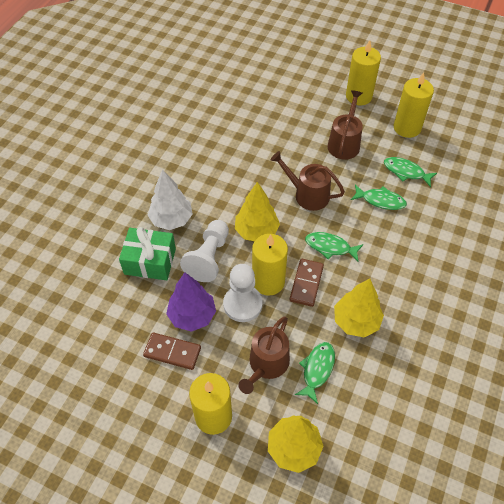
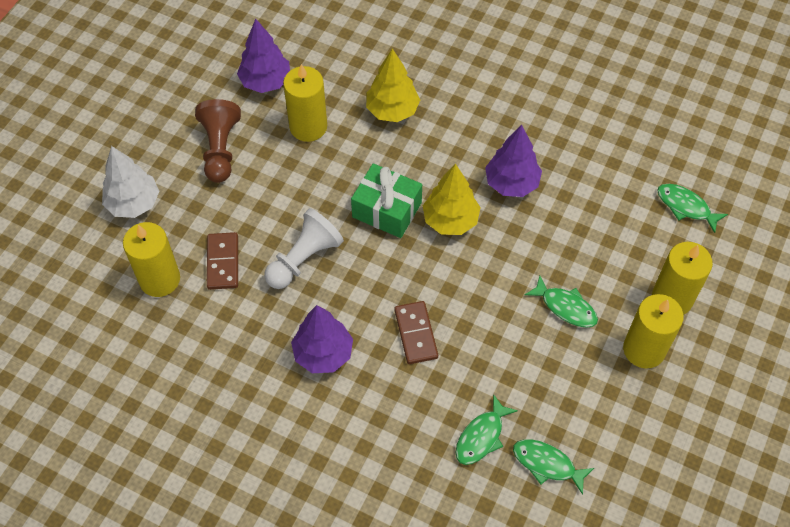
brown pawn: none = 0 -> [195,99,241,183] = 1
brown watering can: [238,316,290,394] [271,151,345,211] [328,90,363,160] = 3 -> none = 0
purple tree: [166,272,216,332] = 1 -> [237,19,290,93] [291,305,353,373] [485,125,542,197] = 3
white pawn: [180,220,229,282] [223,264,262,322] = 2 -> [264,208,344,289] = 1
yellow tree: [235,182,280,241] [268,415,323,473] [334,278,384,338] = 3 -> [366,48,420,122] [423,163,481,235] = 2

